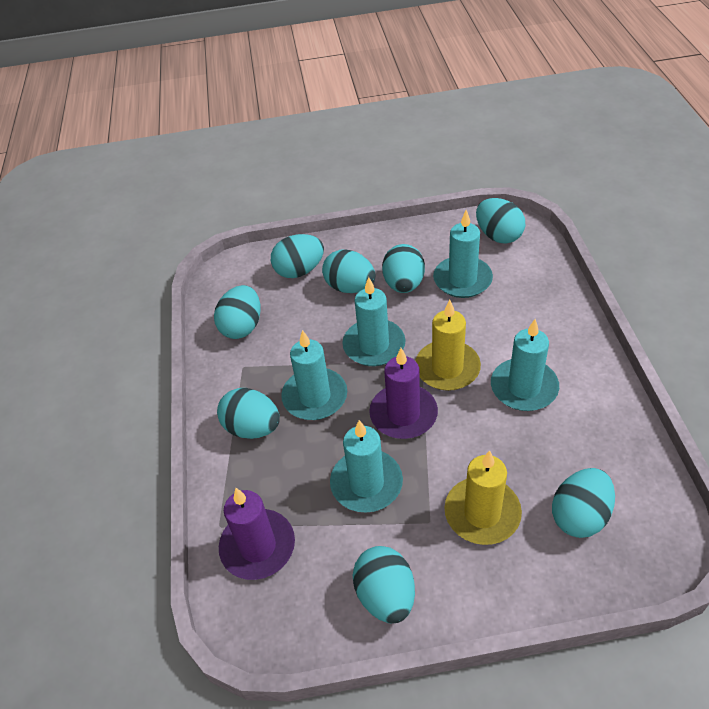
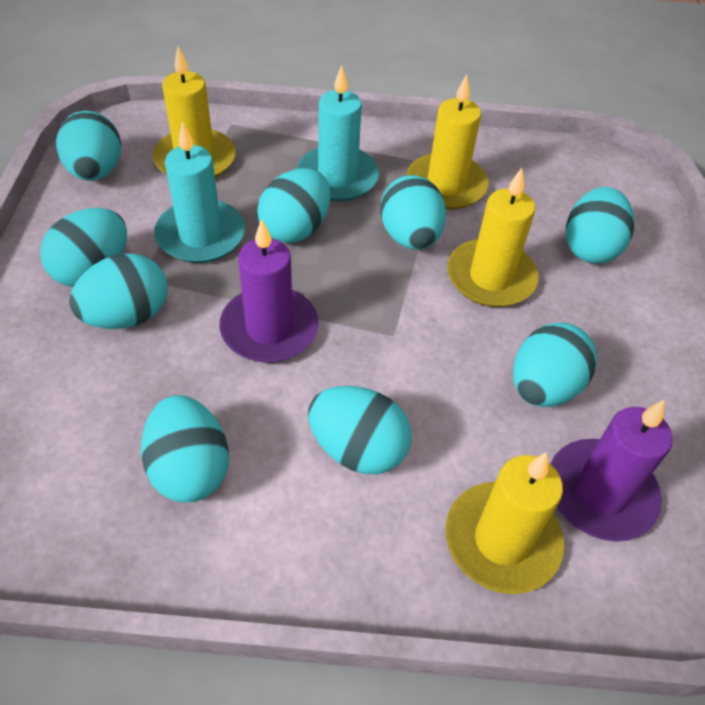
turquoise candle: [281,330,347,420] [330,420,403,513] [342,277,405,366] [433,210,493,298] [491,319,559,411] = 5 -> [154,121,245,263] [297,65,379,201] = 2
turquoise egg: [214,285,261,339] [217,388,280,439] [271,234,324,278] [322,250,375,293] [353,546,415,623] [382,244,425,293] [476,198,525,244] [552,468,615,538] = 8 -> [40,208,127,287] [56,111,121,181] [69,253,167,329] [141,395,229,502] [257,168,331,243] [308,386,412,474] [380,175,446,250] [513,322,597,407] [566,187,634,264] = 9
yellow candle: [415,300,481,391] [444,450,522,545] = 2 -> [153,46,236,178] [406,74,489,210] [446,452,564,594] [447,168,539,307] = 4

